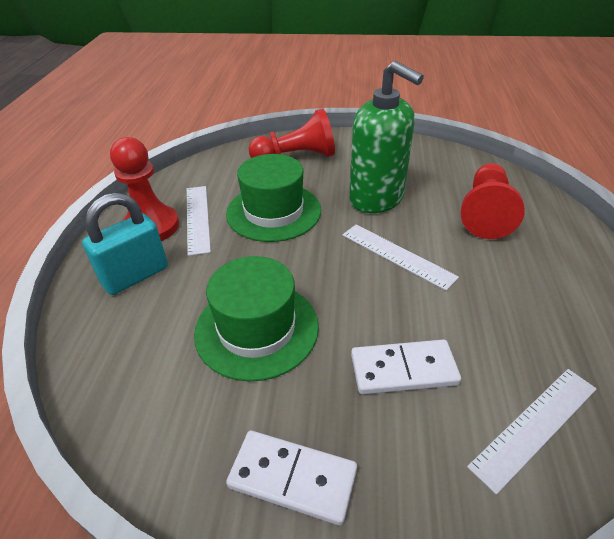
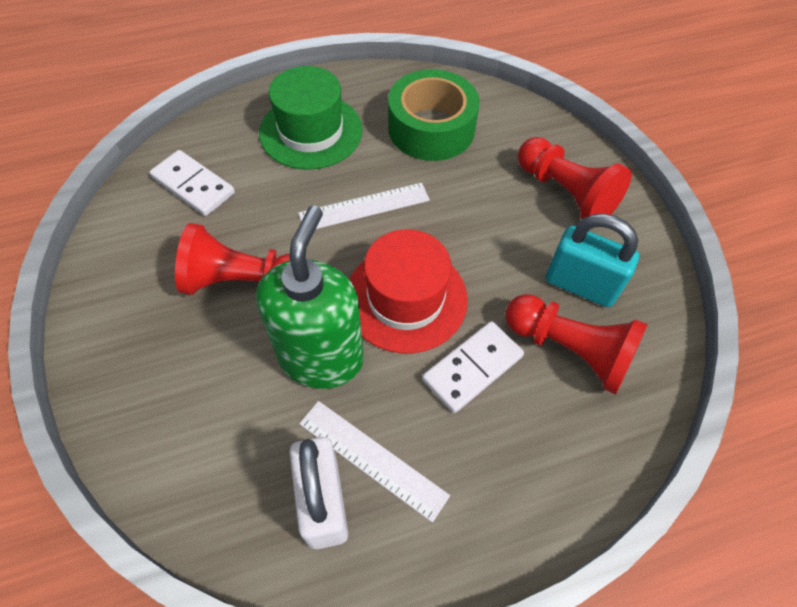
green hat: [194,256,319,381] [226,154,321,242] = 2 -> [259,66,363,170] = 1
green tape: none = 0 -> [388,69,480,161] = 1
red hat: none = 0 -> [349,229,468,353] = 1
white padlock: none = 0 -> [289,437,348,549] = 1
white ruler: [187,186,211,256] [343,225,459,291] [467,369,597,495] = 3 -> [298,183,430,229] [299,401,450,523] = 2

